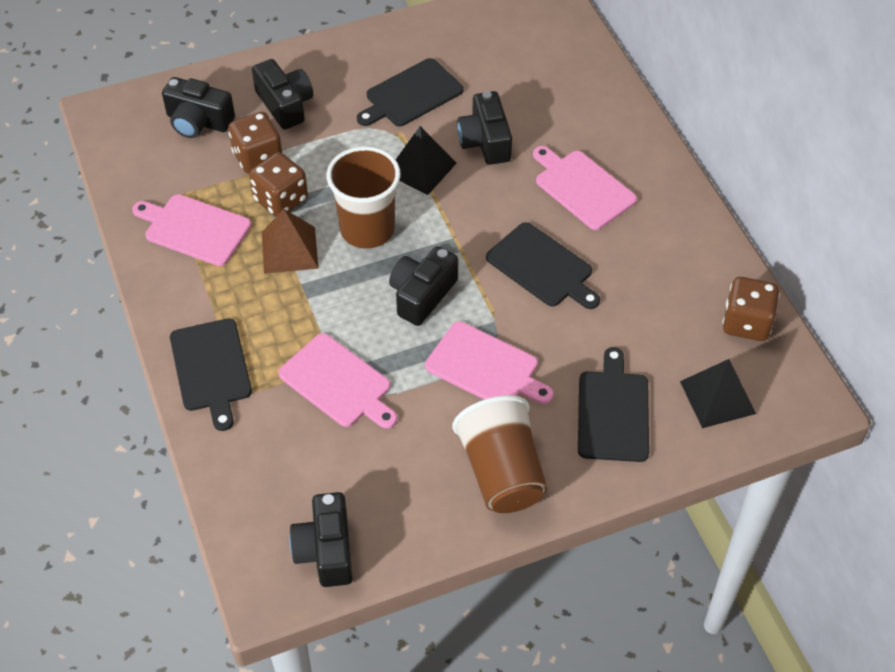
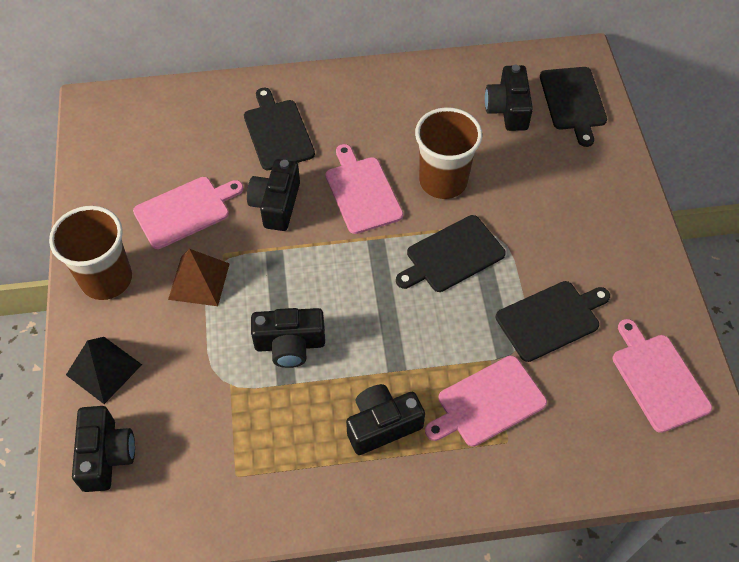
black pyramid: [396,126,457,195] [680,359,756,428] = 2 -> [66,337,142,404] = 1
brown dice: [228,112,283,174] [249,152,308,216] [722,277,780,341] = 3 -> none = 0

